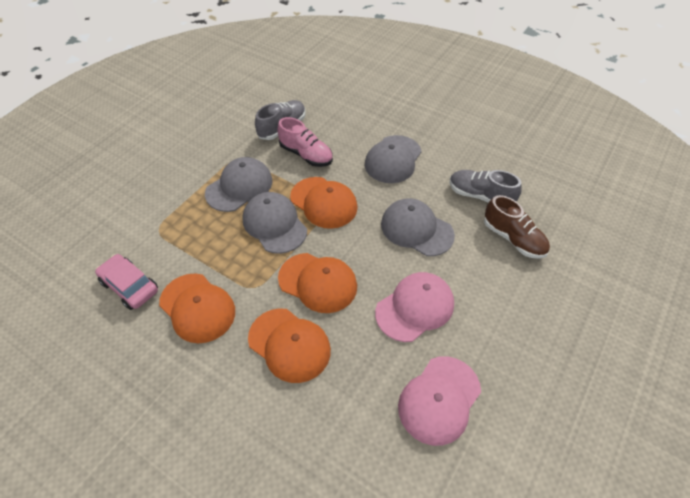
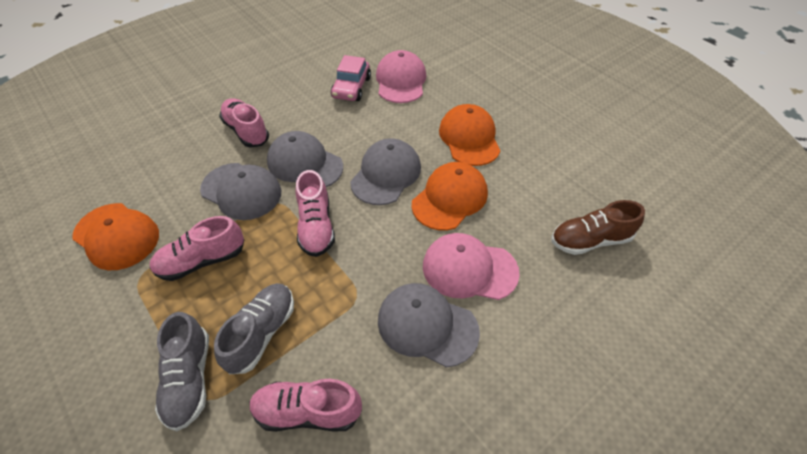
orange cap: [159,274,235,343] [248,308,331,383] [278,253,357,313] [290,177,357,229] = 4 -> [72,203,159,270] [412,162,488,231] [439,104,501,166] = 3
pink shoe: [277,117,333,167] = 1 -> [150,216,244,281] [219,98,269,148] [249,379,362,432] [295,170,335,257] = 4

